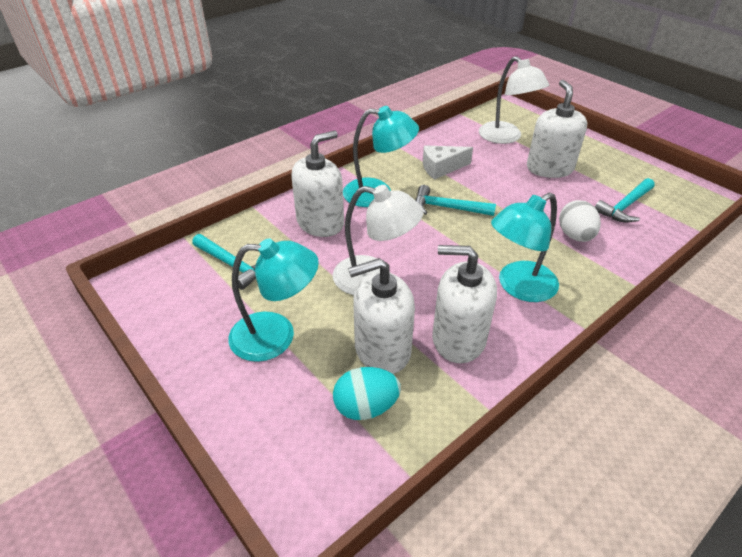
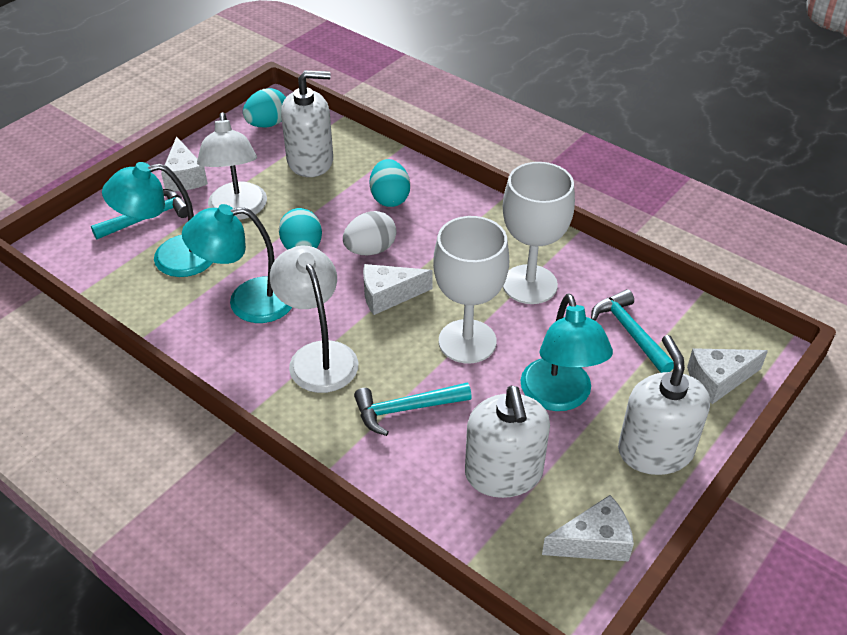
turquoise egg: [333,367,401,420] = 1 -> [243,88,286,127] [279,208,322,250] [370,159,410,207] = 3
white cheese: [423,146,473,180] = 1 -> [161,136,208,192] [363,264,433,315] [542,495,634,562] [687,348,768,404] = 4
white goblet: none = 0 -> [433,216,509,363] [503,162,575,304] = 2
white soap dispenser: [291,131,344,237] [348,258,415,374] [432,245,497,363] [527,80,587,178] = 4 -> [281,70,333,177] [465,386,550,498] [618,335,710,475] = 3

